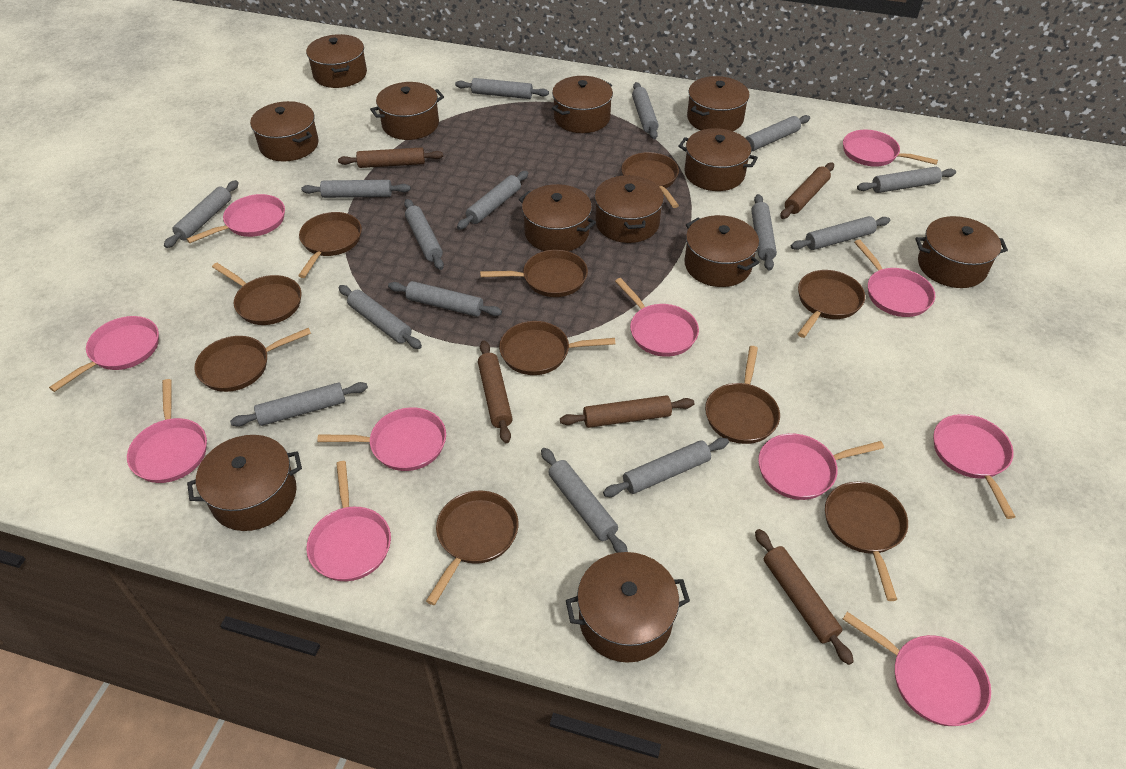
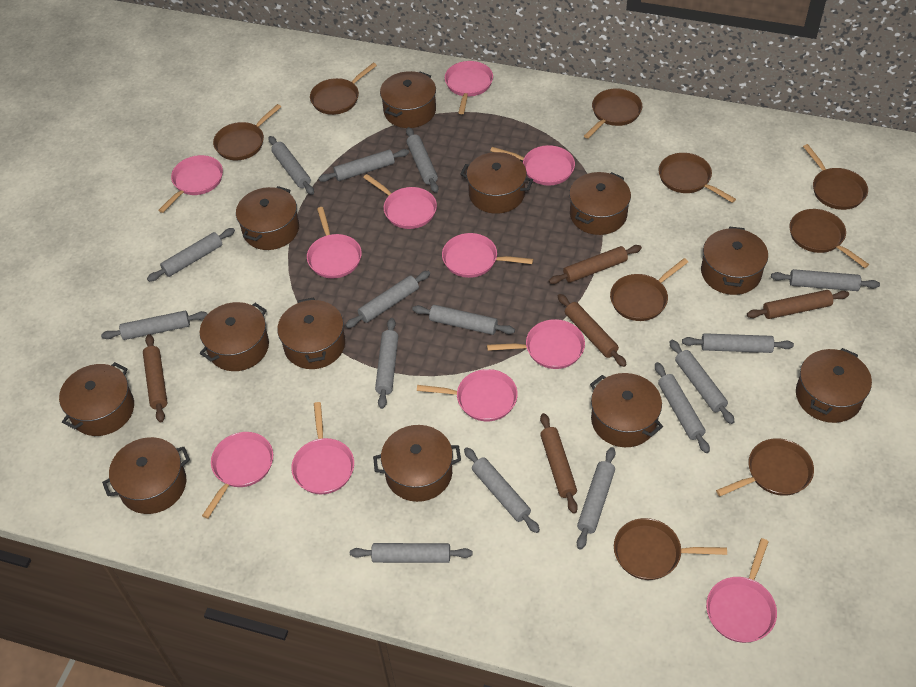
brown pan: [194,328,311,392] [212,263,301,325] [298,212,362,278] [426,491,518,605] [480,250,588,297] [499,321,615,375] [621,152,679,208] [705,346,780,444] [798,270,865,338] [825,482,908,601] = 10 -> [213,104,281,160] [310,63,377,115] [584,88,642,139] [610,258,688,321] [614,518,727,580] [658,153,736,203] [716,438,814,496] [789,209,869,268] [803,144,868,210] = 9

